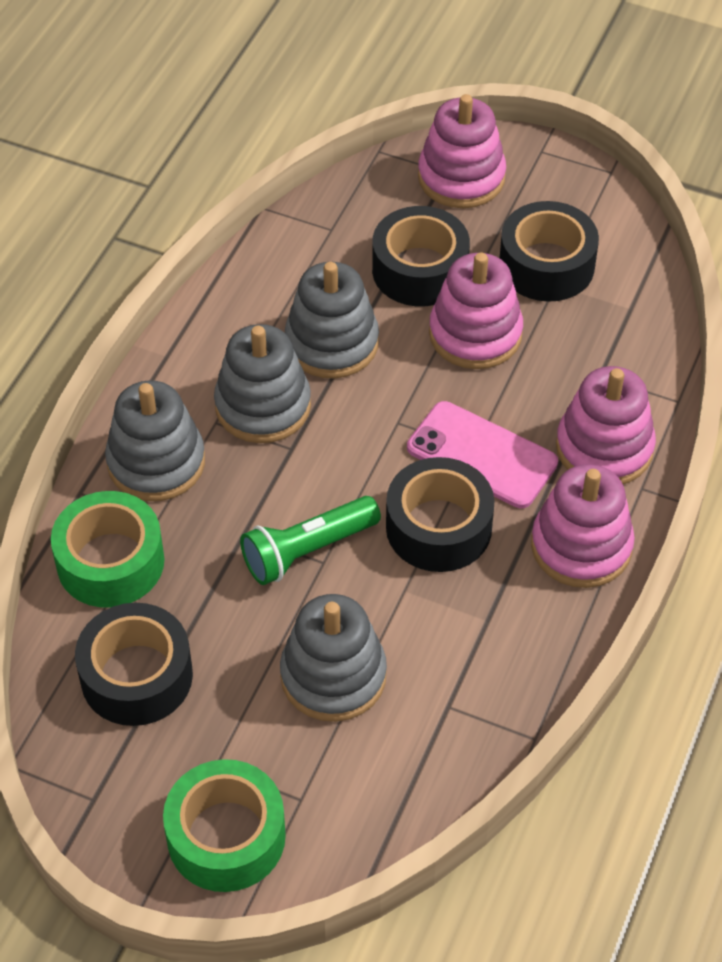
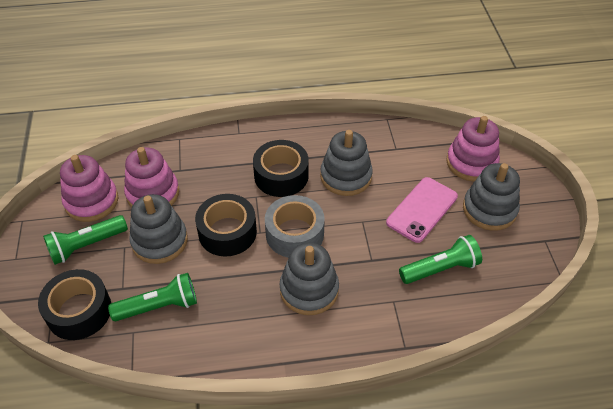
black tape: [75,603,193,726] [372,206,470,306] [386,457,495,572] [500,201,599,302] = 4 -> [38,269,111,340] [195,194,257,257] [253,140,309,197] = 3
green flashlight: [240,496,381,585] = 1 -> [43,215,128,265] [108,273,197,321] [399,235,482,284] = 3
green tape: [51,491,164,608] [163,759,286,892] = 2 -> none = 0
grey tape: none = 0 -> [265,195,325,258] = 1
pink stacking toy: [418,94,506,208] [429,253,523,369] [531,464,635,588] [556,366,656,484] = 4 -> [60,155,118,222] [124,147,179,207] [446,116,500,182] = 3

